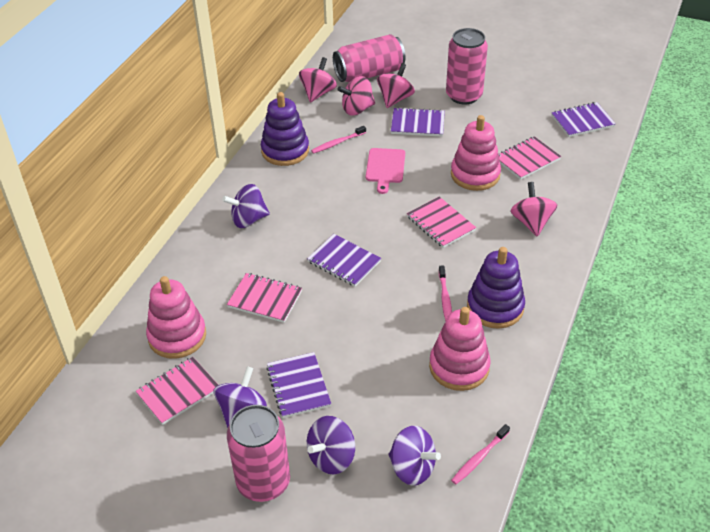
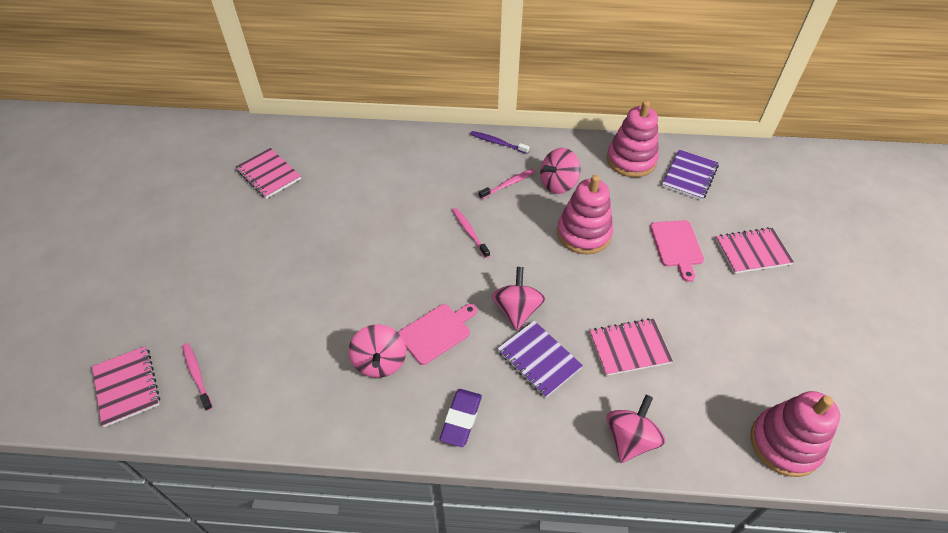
pink can: [227,405,290,502] [333,34,406,82] [446,28,488,105] = 3 -> none = 0
pink cutting board: [366,148,405,194] = 1 -> [398,304,477,365] [650,220,704,282] = 2
purple eraser: none = 0 -> [440,389,482,447] = 1
purple notebook: [266,352,331,418] [307,234,381,287] [391,107,445,137] [551,102,616,137] = 4 -> [497,321,583,398] [662,149,719,200] = 2
purple spinning top: [213,366,267,428] [222,184,270,228] [307,416,355,475] [388,426,441,486] = 4 -> none = 0
purple stacking toy: [261,92,309,166] [467,247,525,329] = 2 -> none = 0
purple toothbrush: none = 0 -> [471,131,530,154] = 1

